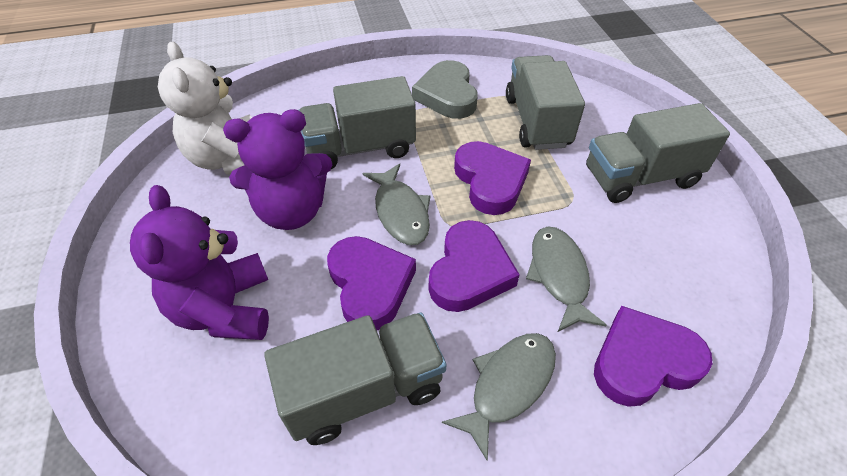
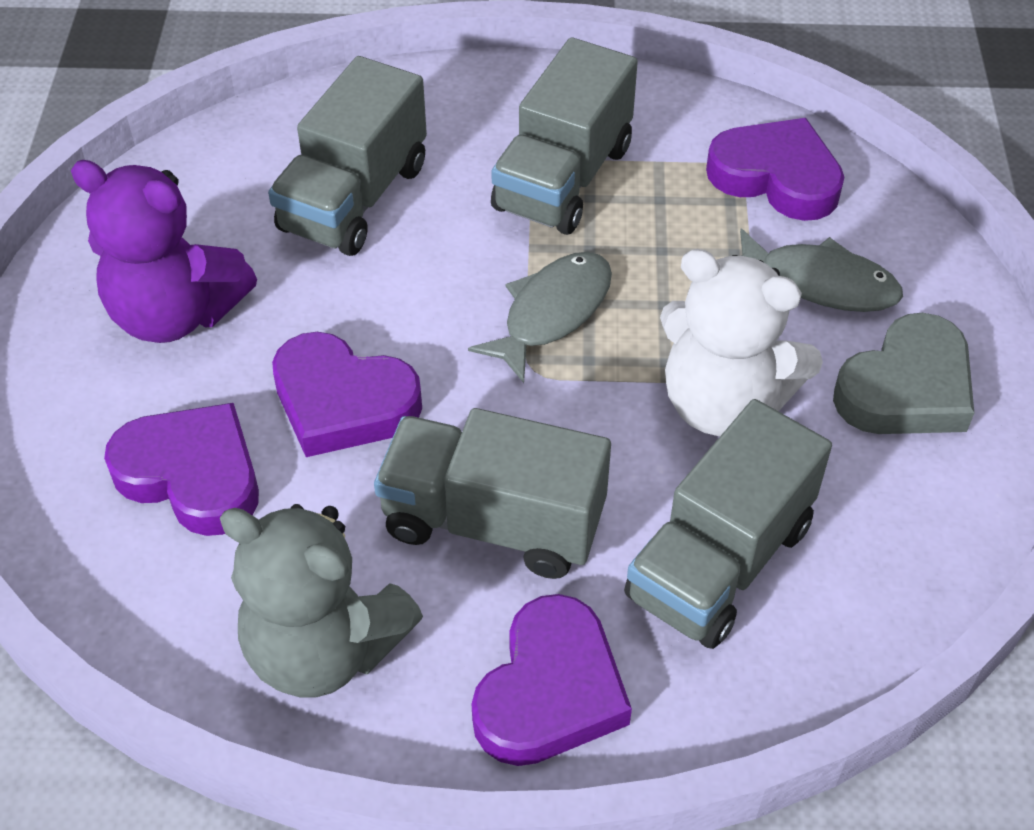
grey fish: [362,163,431,245] [442,333,556,461] [526,227,607,332] = 3 -> [468,252,612,383] [740,229,903,312] = 2
grey teddy bear: none = 0 -> [220,504,423,697] = 1
purple teddy bear: [130,185,269,340] [223,109,332,230] = 2 -> [71,160,257,343] = 1

